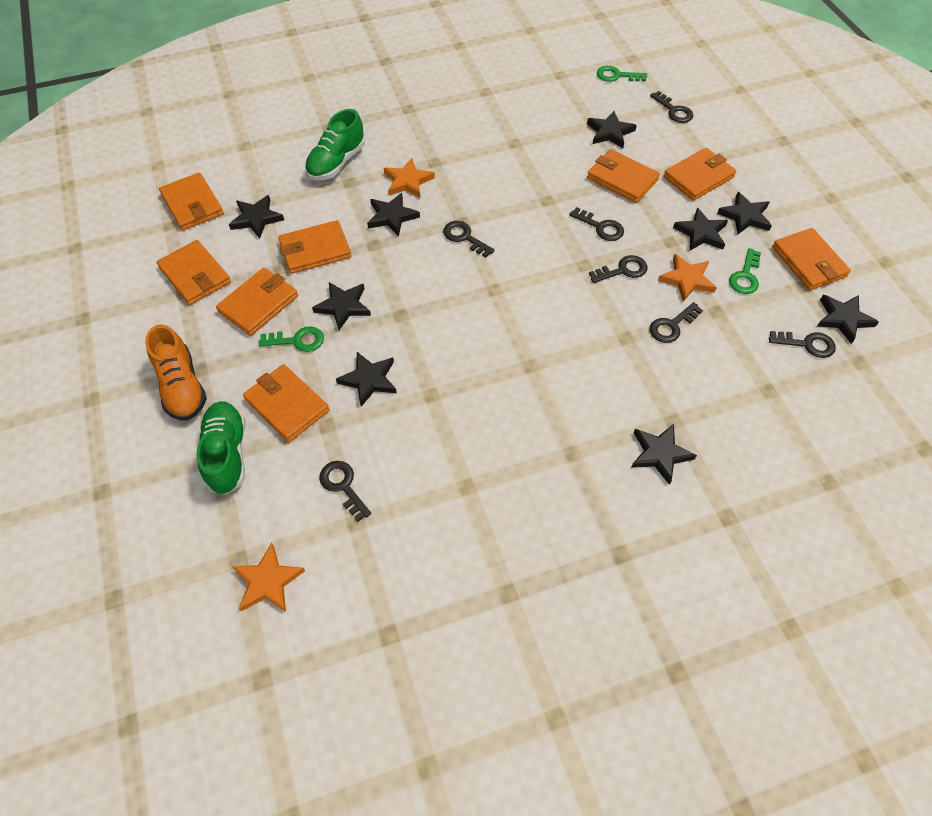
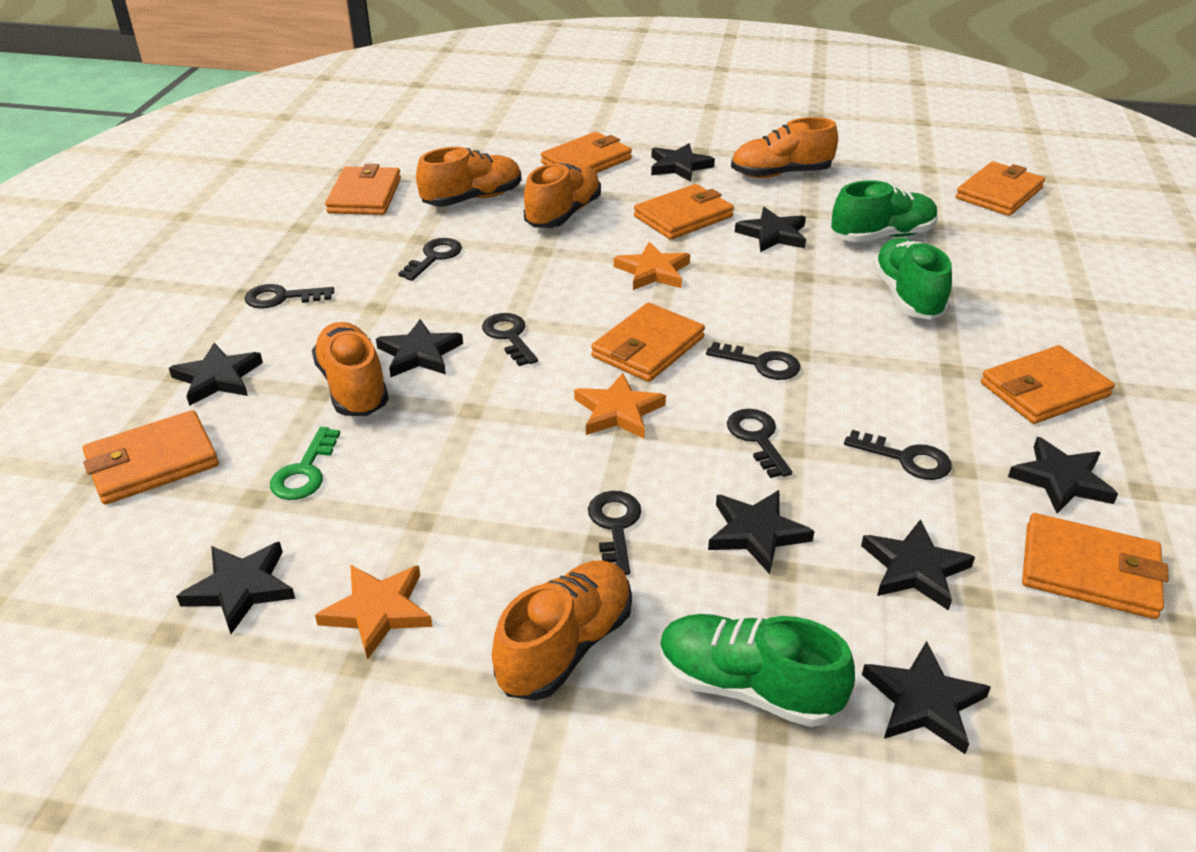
green key: [258,326,324,352] [597,66,647,82] [729,248,761,294] = 3 -> [270,427,340,500] = 1
green shoe: [196,401,246,495] [305,109,365,180] = 2 -> [660,614,855,727] [831,180,938,243] [872,238,952,320] = 3
orange shoe: [145,324,207,420] = 1 -> [312,322,389,416] [416,147,522,207] [492,560,632,700] [524,163,601,228] [731,117,838,178] = 5

